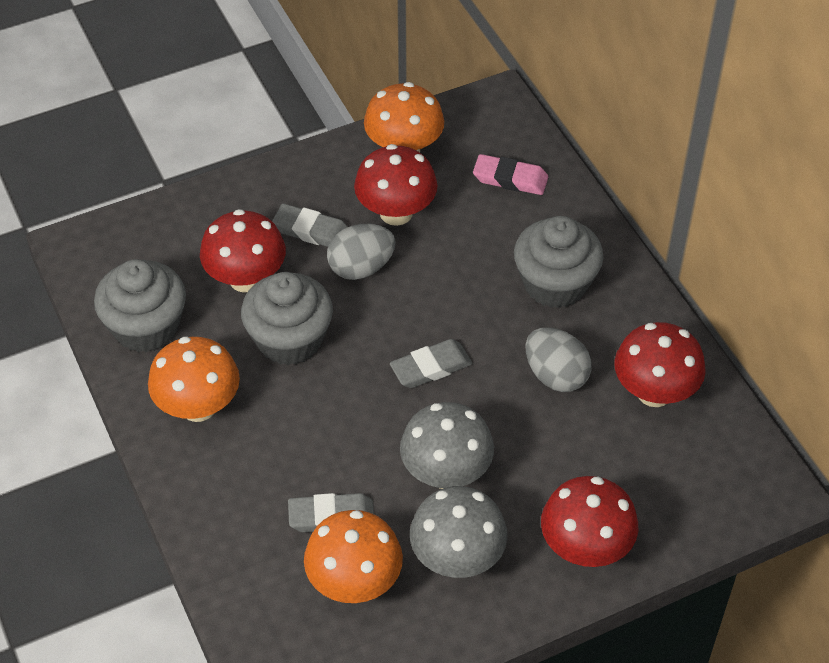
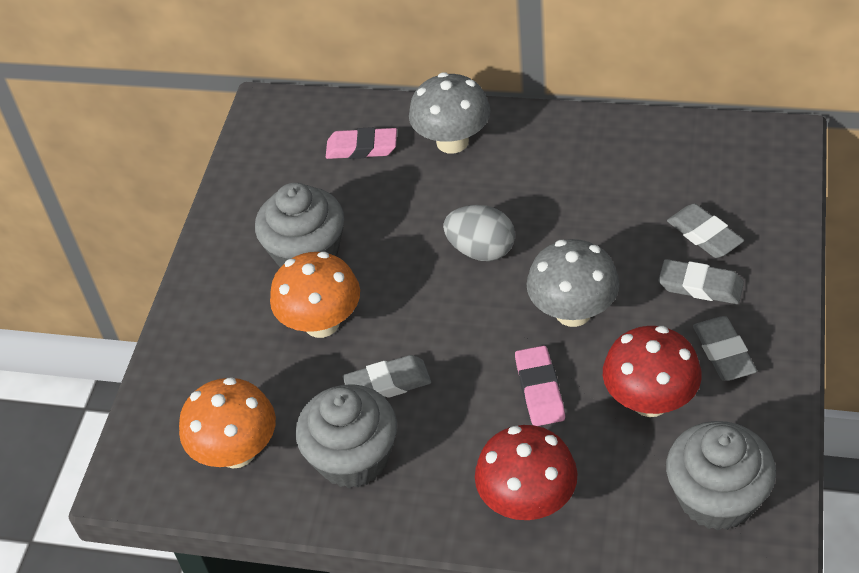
grey egg: [327,224,396,280] [526,327,592,392] = 2 -> [443,205,515,261] = 1
grey eraser: [272,204,348,247] [288,493,374,532] [390,339,473,388] = 3 -> [342,355,431,398] [658,259,744,304] [667,203,744,258] [693,316,757,381] = 4
orange mushroom: [148,337,240,422] [304,510,403,603] [364,82,444,152] = 3 -> [179,377,276,468] [270,252,360,338] = 2
pink eraser: [473,154,548,195] = 1 -> [326,127,397,159] [515,345,565,426] = 2
red mushroom: [200,209,286,293] [354,144,438,226] [541,476,638,567] [614,322,706,407] = 4 -> [475,425,578,520] [603,326,702,417] = 2

